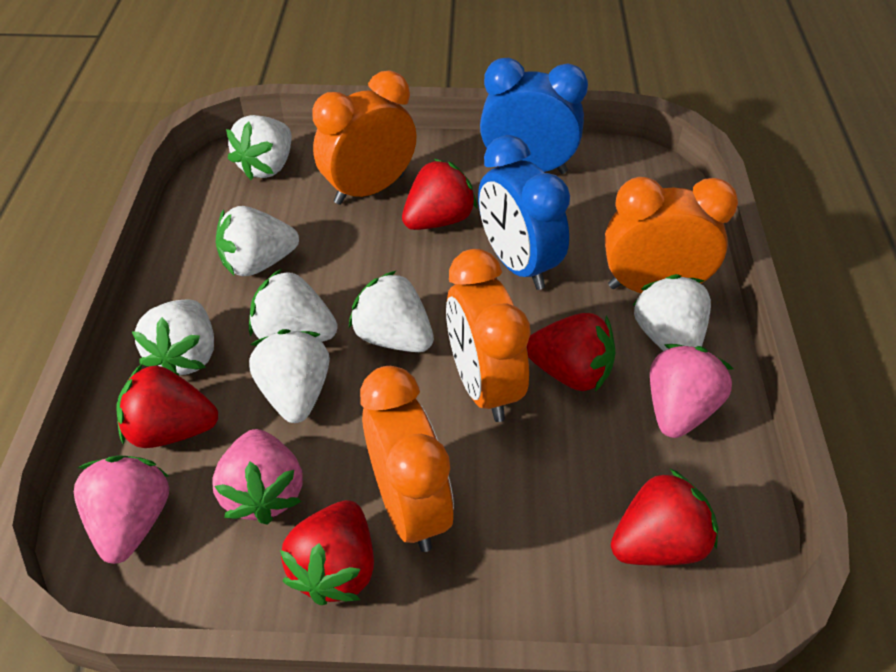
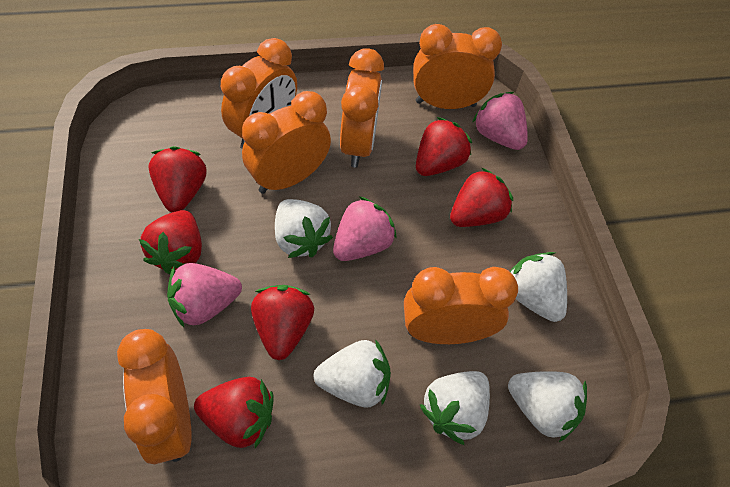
blue clock: [478,135,570,290] [480,58,588,174] = 2 -> none = 0
orange clock: [312,70,417,205] [360,366,454,552] [446,249,531,422] [605,177,738,293] = 4 -> [117,329,192,464] [221,38,297,149] [242,91,331,194] [340,48,384,168] [404,267,518,344] [413,24,502,109] = 6
red strawberry: [117,364,218,448] [280,500,374,605] [402,159,477,230] [527,313,615,392] [611,469,718,566] = 5 -> [139,210,202,274] [148,146,207,212] [194,377,274,448] [251,285,314,360] [416,117,472,176] [450,168,513,227] = 6
white strawberry: [132,299,214,376] [216,206,299,276] [226,115,292,180] [249,269,338,342] [249,329,330,423] [349,270,434,352] [632,274,711,351] = 7 -> [275,199,333,258] [314,339,391,408] [420,371,490,445] [508,371,587,442] [510,252,567,322] = 5

